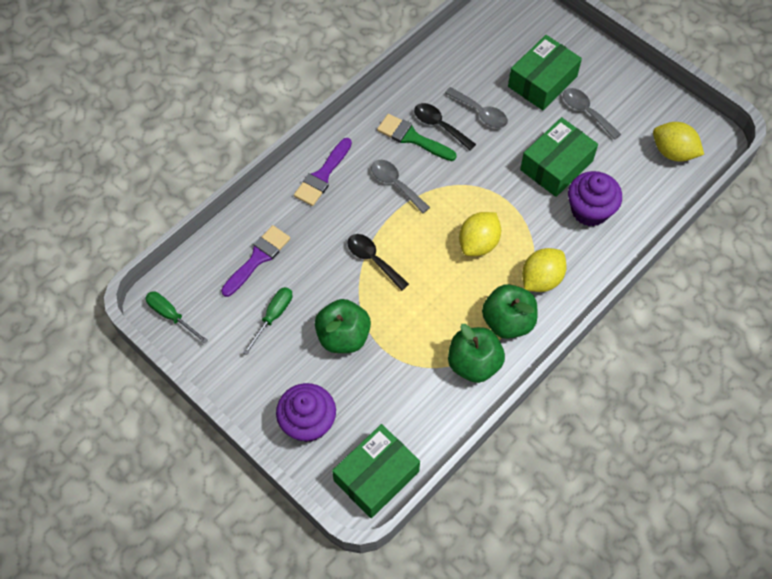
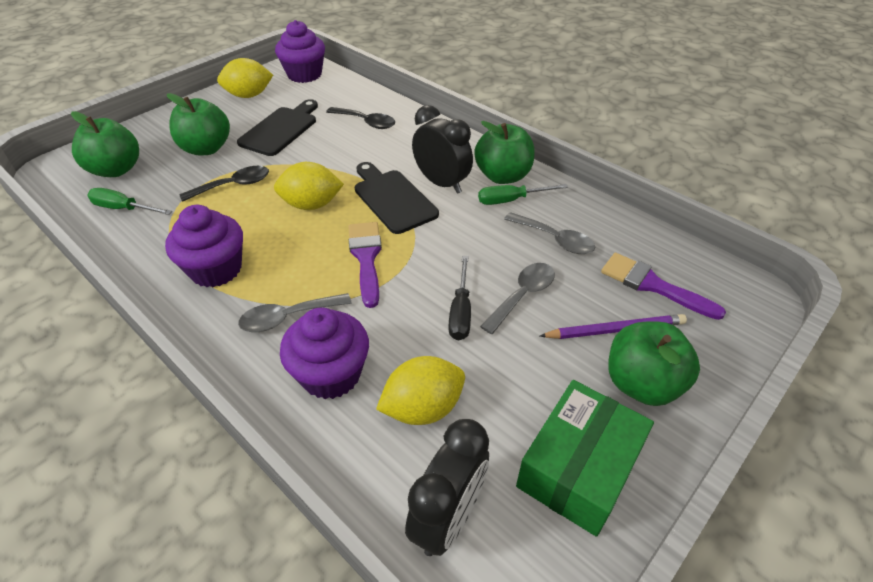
black clock: none = 0 -> [405,419,489,556] [412,105,473,194] = 2
black cutting board: none = 0 -> [237,99,318,156] [355,162,439,234] = 2
black screwdriver: none = 0 -> [448,255,471,340] = 1
green apple: [315,299,371,353] [448,324,505,383] [482,284,537,339] = 3 -> [71,111,139,177] [167,93,230,155] [474,121,535,184] [608,321,700,406] = 4
green box: [332,424,420,518] [508,35,582,110] [520,117,598,197] = 3 -> [516,380,654,536] = 1
green brush: [377,114,457,161] = 1 -> none = 0
purple cupcake: [276,383,336,442] [568,171,622,226] = 2 -> [165,205,243,287] [275,20,325,83] [280,307,369,399] = 3
purple pencil: none = 0 -> [540,314,687,339] = 1

